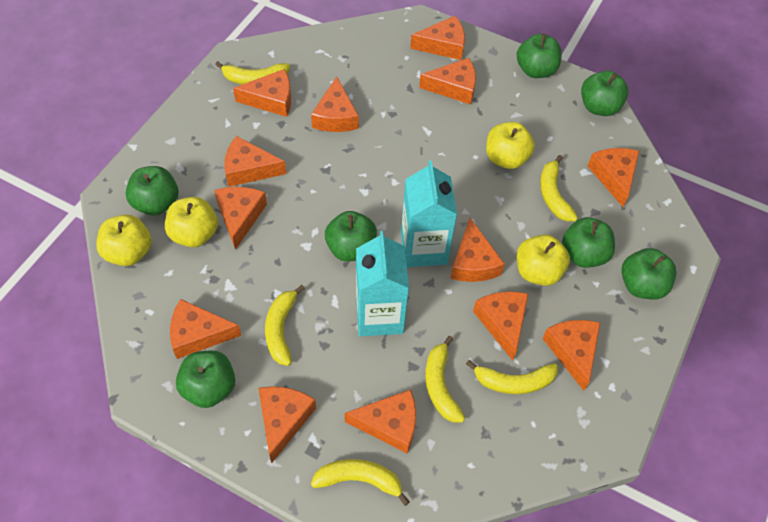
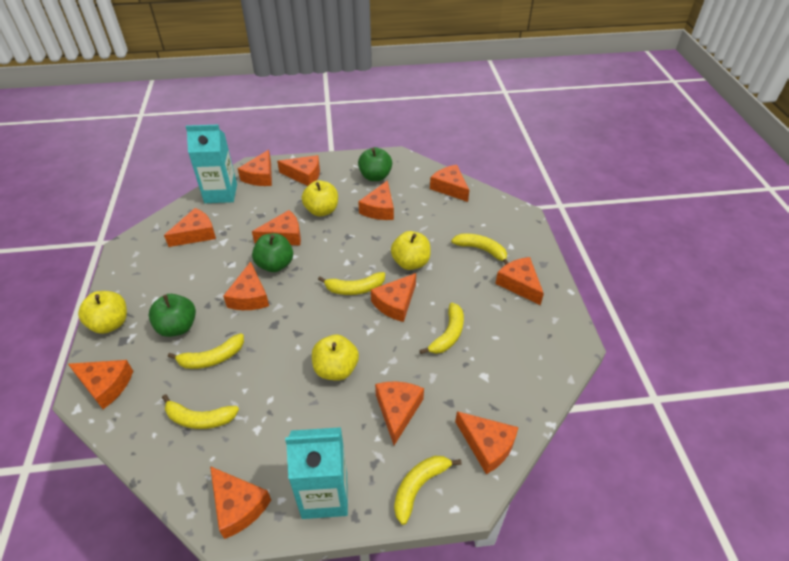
green apple: [125,166,179,216] [176,351,235,408] [325,211,377,261] [517,34,562,78] [562,217,615,268] [581,70,629,116] [621,248,677,300] = 7 -> [148,294,196,337] [252,233,293,272] [358,147,392,181] = 3

